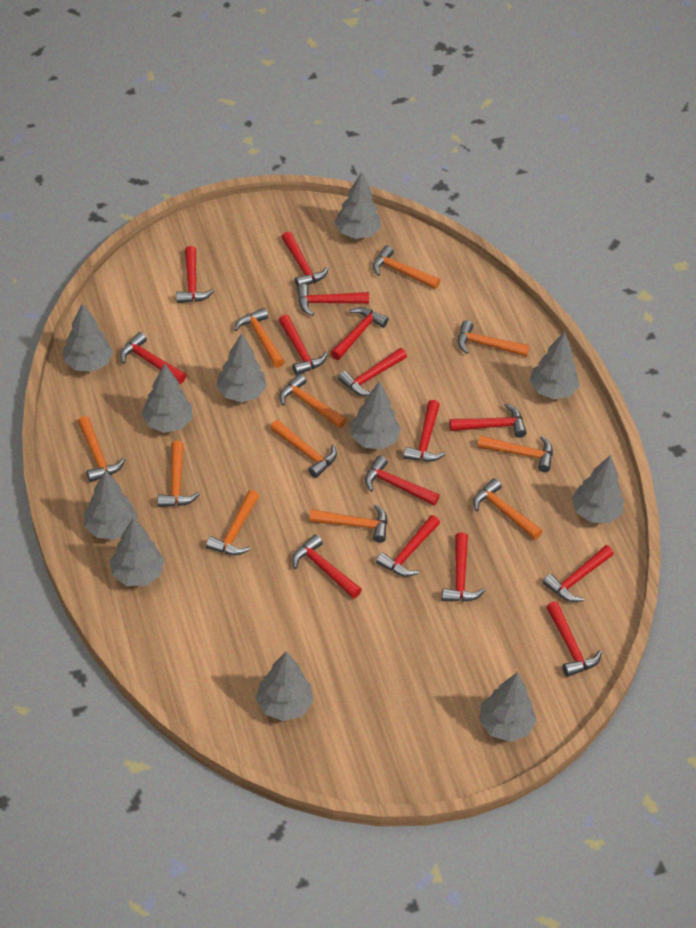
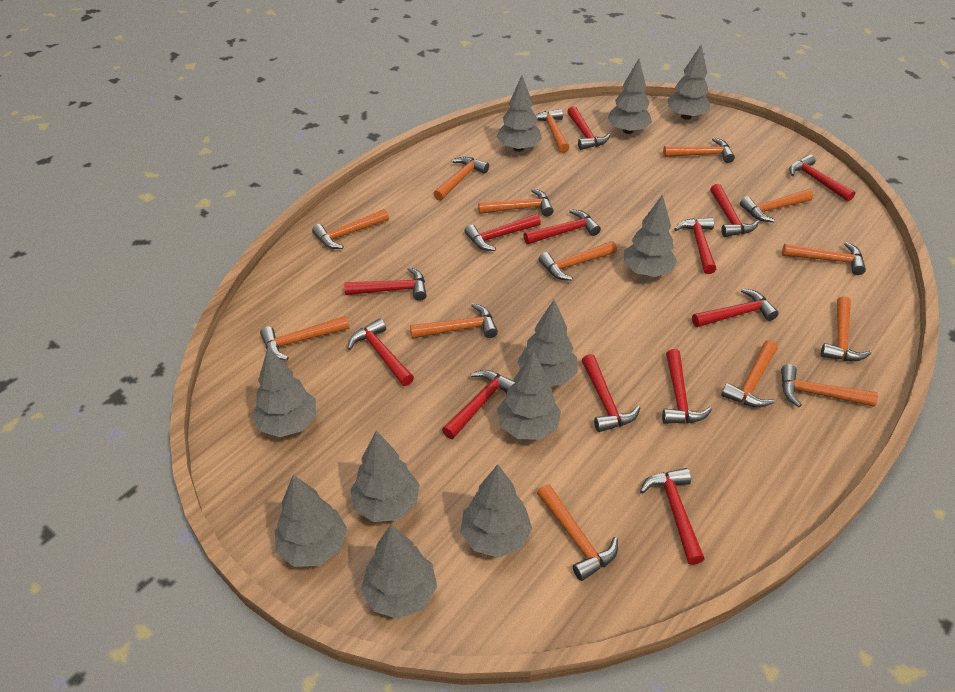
orange hammer: [77,416,125,482] [158,441,200,507] [206,490,259,555] [234,308,285,368] [270,420,337,478] [279,374,347,428] [309,504,387,543] [373,245,440,289] [458,320,530,357] [473,478,542,540] [477,436,553,472] = 11 -> [260,316,349,360] [312,209,389,249] [410,303,498,339] [433,157,489,201] [478,189,554,217] [536,109,569,153] [537,484,618,581] [539,241,617,281] [663,138,735,163] [721,340,778,408] [740,189,813,222] [781,364,878,407] [782,242,866,275] [821,296,871,361] = 14
red hammer: [120,332,186,384] [176,246,214,303] [278,315,328,375] [282,231,329,287] [292,534,362,599] [297,284,369,316] [331,307,389,360] [338,348,407,396] [365,456,440,506] [376,515,440,577] [403,400,446,462] [442,532,485,602] [449,403,527,438] [543,545,614,602] [546,601,602,677] = 15 -> [344,267,427,301] [347,318,414,386] [442,370,515,439] [464,214,541,251] [524,209,601,244] [567,106,610,150] [582,354,640,432] [640,468,705,565] [662,349,712,424] [674,218,716,274] [692,288,779,327] [710,184,759,237] [789,154,856,201] = 13

